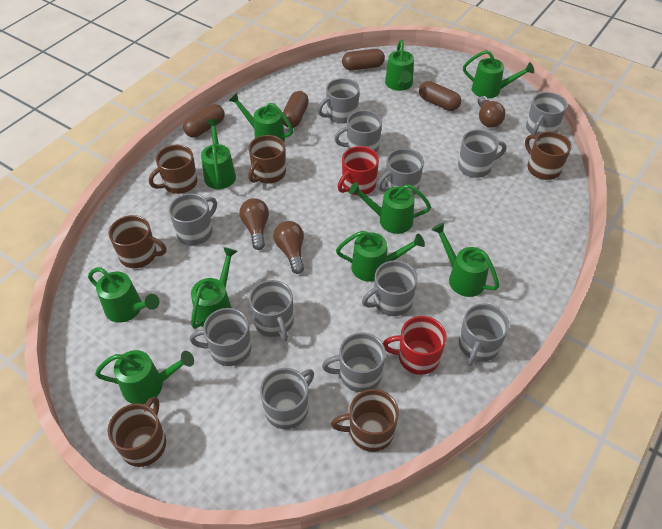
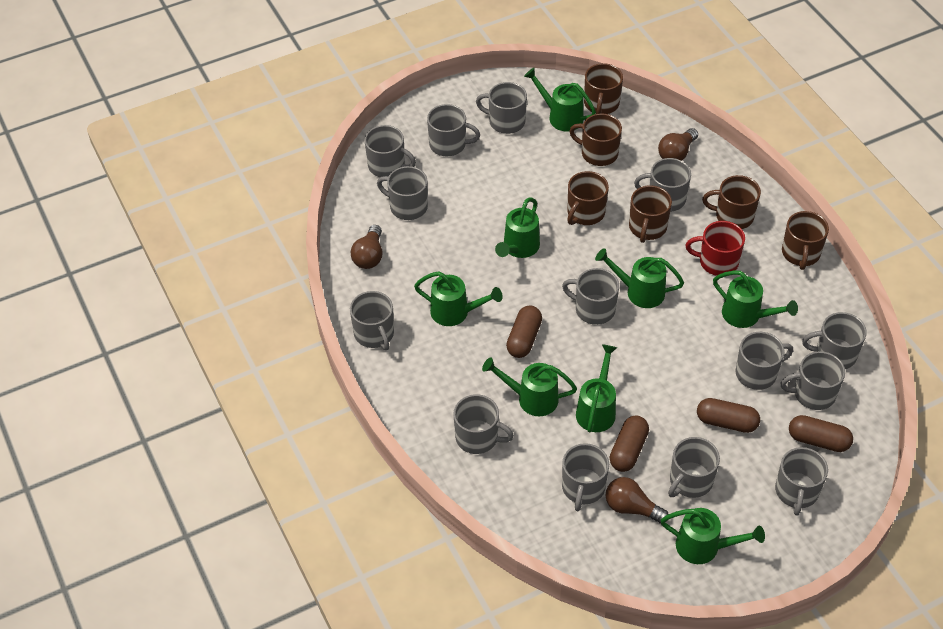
green watering can: [88,267,159,323] [95,350,194,404] [191,247,238,329] [201,119,236,189] [229,93,293,142] [336,231,425,282] [349,182,431,234] [385,39,414,91] [431,223,499,297] [463,50,534,99] = 10 -> [414,272,503,326] [482,357,577,416] [495,198,540,258] [524,68,596,131] [576,344,617,432] [595,248,684,308] [661,508,765,564] [713,270,798,328] = 8
grey mug: [169,193,217,245] [190,308,252,366] [249,280,294,341] [260,368,314,429] [318,78,360,124] [322,333,386,392] [334,110,382,153] [362,260,418,316] [377,148,424,195] [458,129,506,178] [459,303,509,366] [526,92,567,135] = 12 -> [350,291,394,350] [365,125,416,177] [377,166,428,220] [427,104,480,156] [454,394,514,454] [476,82,527,134] [562,268,619,325] [562,443,609,511] [634,158,691,212] [668,437,720,498] [735,332,793,390] [775,447,828,516] [780,351,845,410] [802,312,867,369] = 14
red mug: [338,146,379,195] [383,316,447,375] = 2 -> [685,221,745,276] = 1

